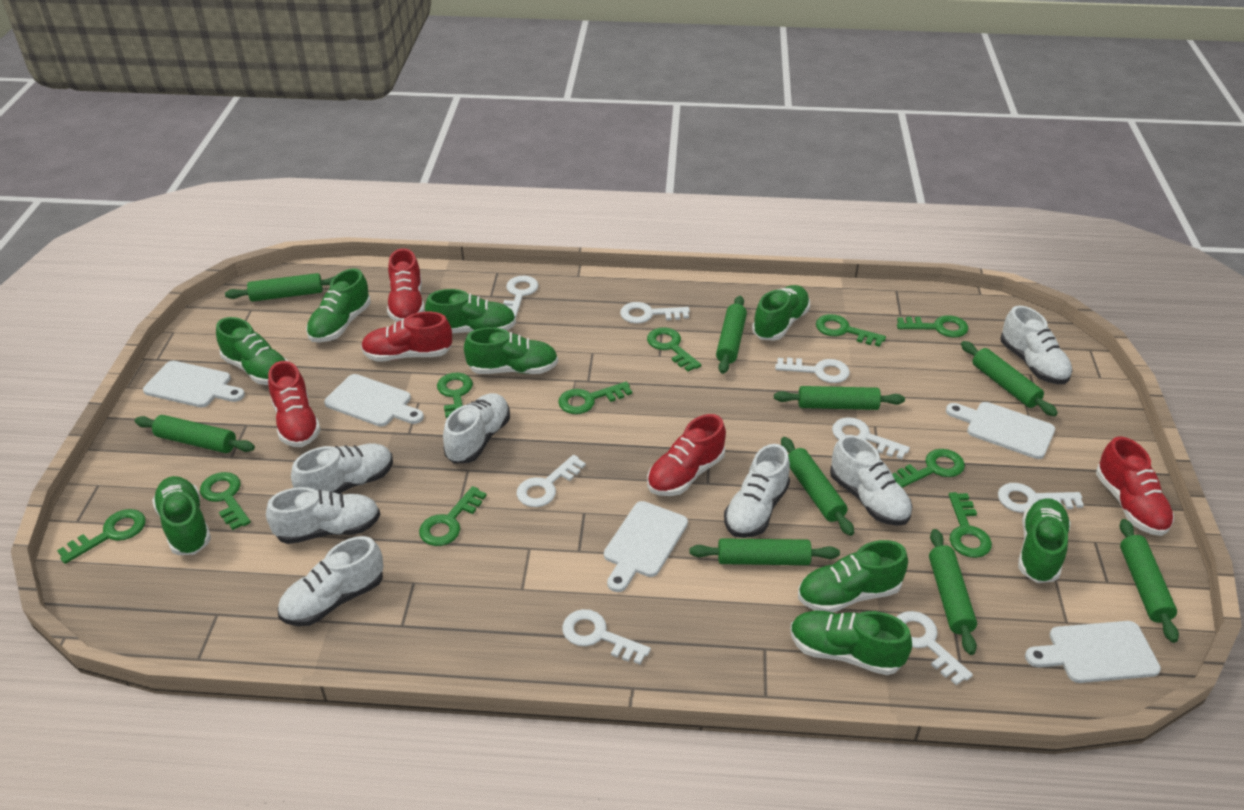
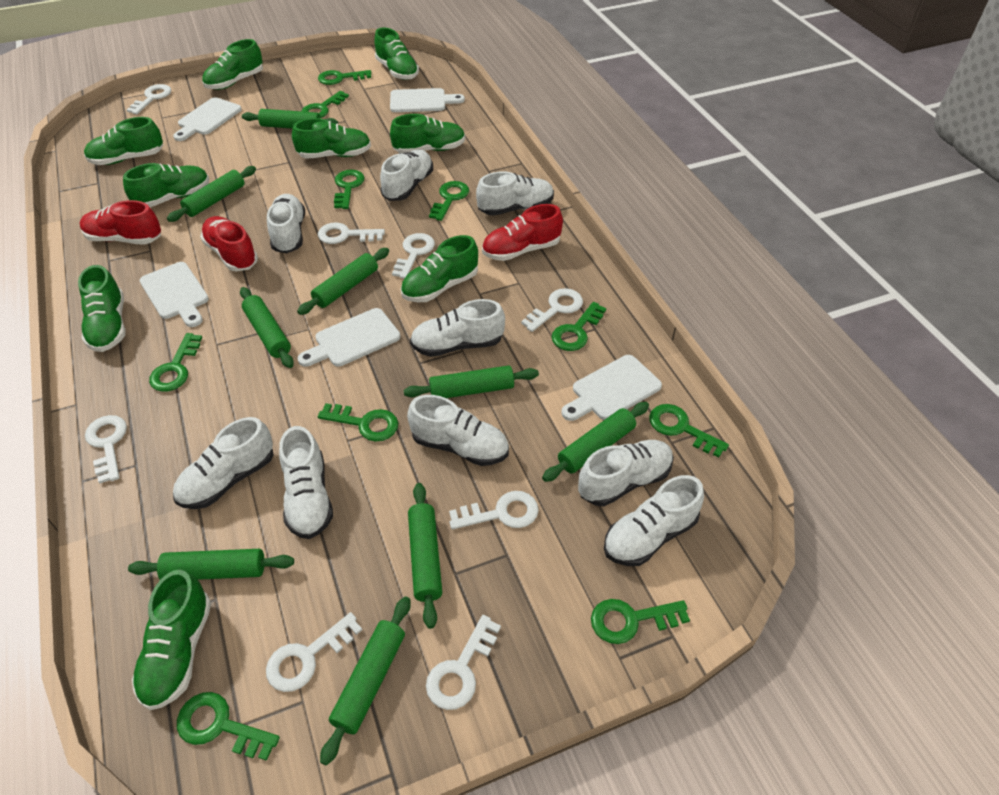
red shoe: [268,361,321,447] [361,312,452,362] [387,248,425,322] [647,414,726,496] [1096,437,1174,536] = 5 -> [80,200,161,245] [200,216,258,271] [482,204,563,261] = 3
white shoe: [266,487,380,544] [278,536,383,626] [291,443,393,494] [443,393,510,464] [724,444,790,538] [830,435,912,526] [1001,305,1073,384] = 7 -> [173,417,273,509] [267,194,305,253] [279,426,333,539] [380,150,433,201] [407,395,509,466] [410,299,505,357] [476,171,554,216] [578,440,674,506] [604,475,704,566] = 9

